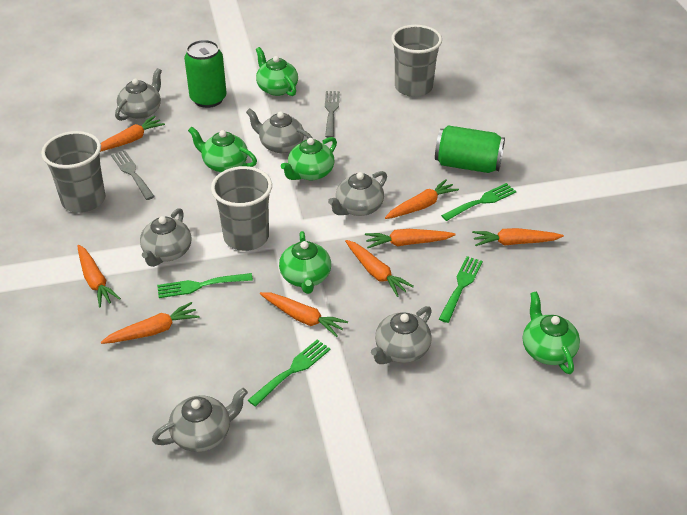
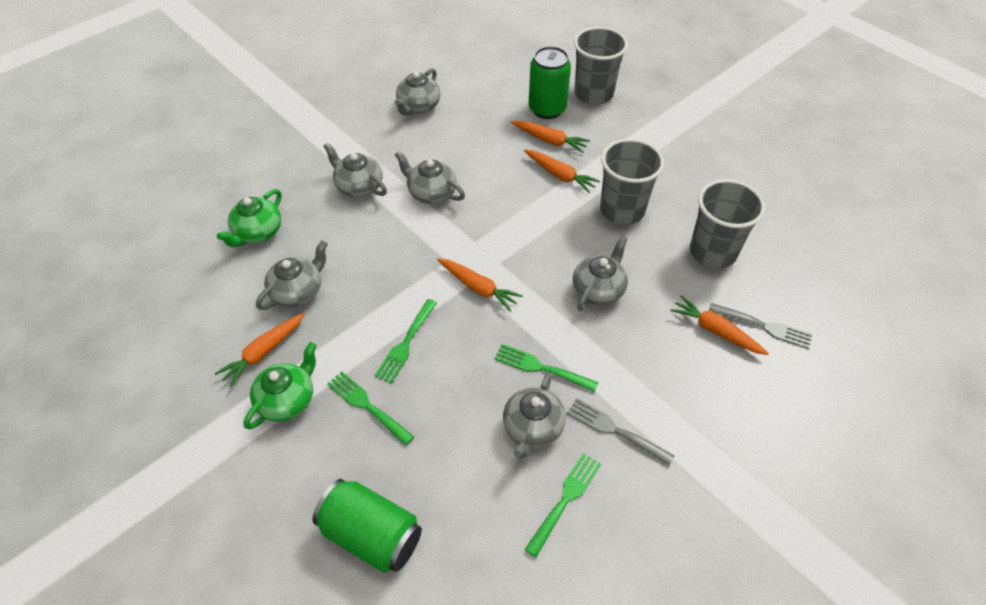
green teapot: [188,127,257,172] [256,47,298,96] [279,231,331,294] [281,137,337,181] [523,291,580,374] = 5 -> [217,189,282,247] [243,342,317,429] = 2
orange carrot: [77,245,121,307] [100,116,165,152] [101,302,199,344] [260,292,348,337] [345,240,414,297] [365,229,456,248] [385,179,459,219] [472,228,564,246] = 8 -> [215,313,305,388] [437,258,523,311] [511,121,590,153] [524,149,600,193] [670,295,769,355] = 5

